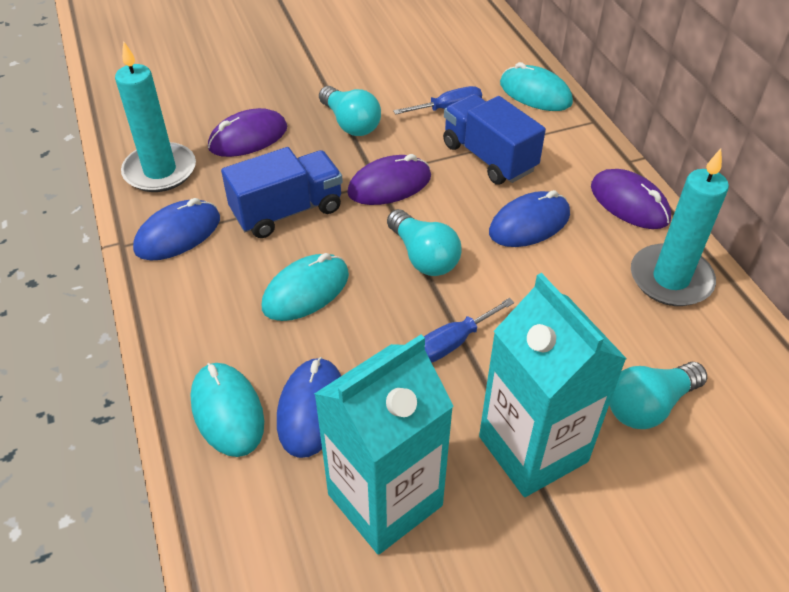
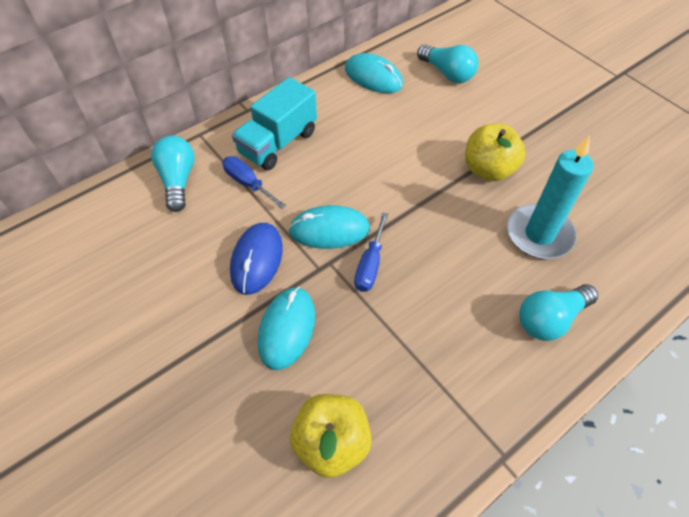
blue mouse: [133,198,220,261] [277,357,341,458] [489,190,570,247] = 3 -> [230,223,283,295] = 1
blue truck: [221,147,343,238] [443,94,546,185] = 2 -> none = 0
purple mouse: [208,108,287,157] [347,154,431,205] [591,169,671,229] = 3 -> none = 0
turquoise candle: [115,41,196,192] [631,149,729,306] = 2 -> [507,135,593,259] = 1
turquoise carton: [314,334,454,555] [479,273,627,497] = 2 -> none = 0
turquoise truck: none = 0 -> [232,77,317,170] = 1
yellow apple: none = 0 -> [290,394,372,478] [465,124,526,181] = 2

